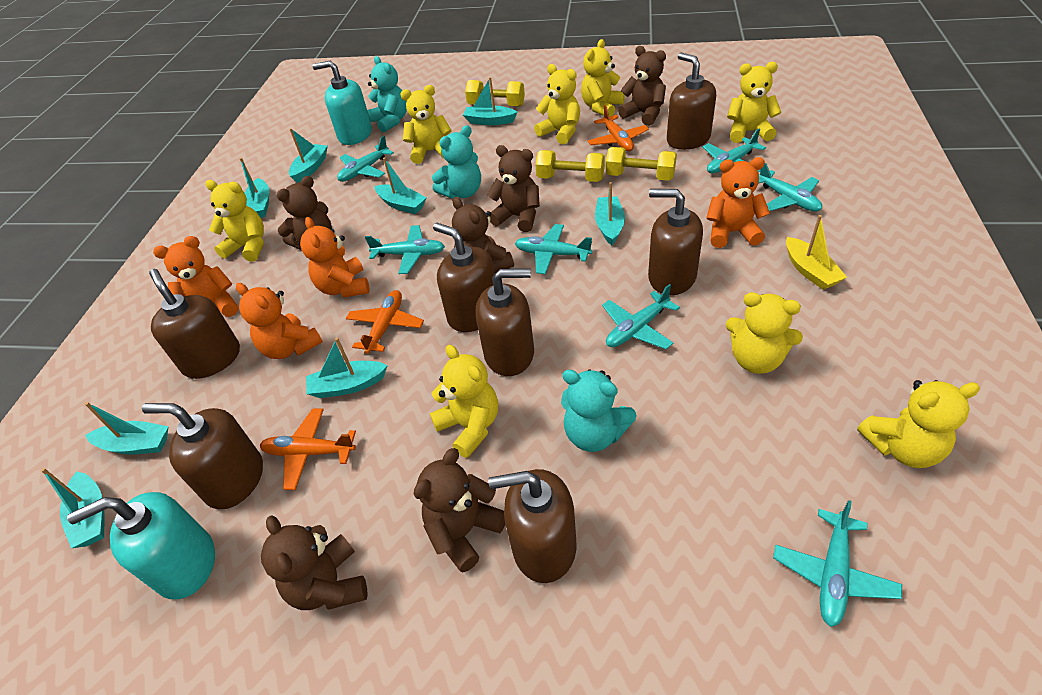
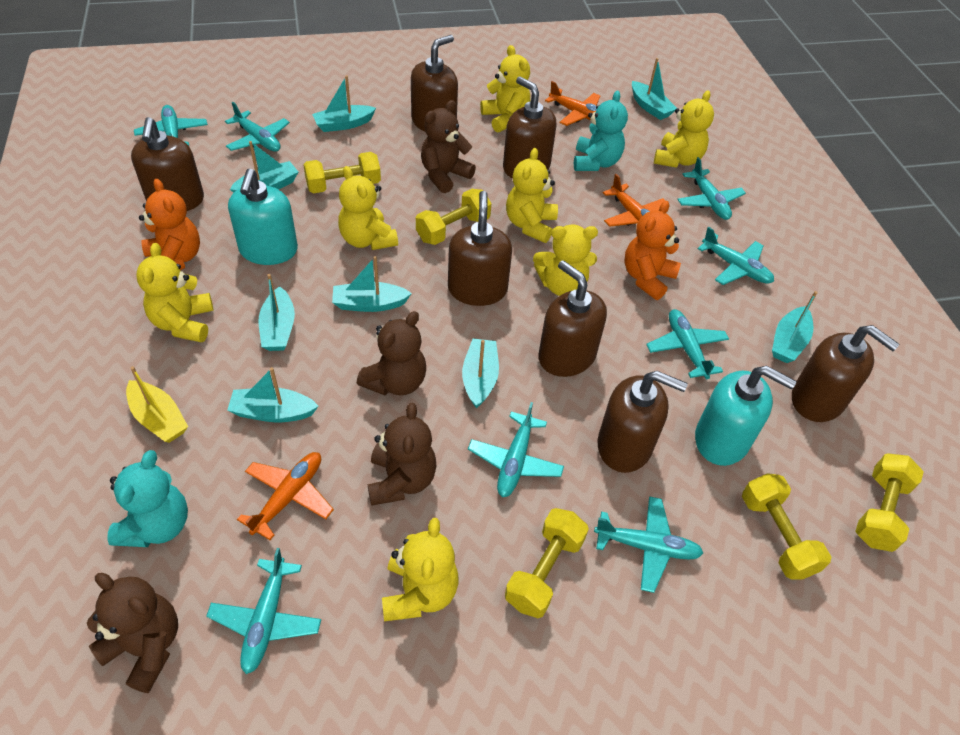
brown teddy bear: [261,516,368,610] [277,176,332,250] [414,448,505,572] [452,197,514,273] [487,145,540,232] [618,46,666,126] = 6 -> [87,573,178,693] [357,311,426,396] [368,403,437,506] [421,100,476,193] = 4
orange teddy bear: [153,236,238,317] [236,283,323,359] [300,217,370,298] [706,157,770,248] = 4 -> [139,179,200,270] [624,201,681,300] = 2
turquoise plane: [337,136,394,182] [365,225,445,274] [515,224,592,274] [602,284,680,349] [703,129,766,173] [758,163,822,212] [773,500,902,627] = 7 -> [134,105,208,146] [206,548,321,674] [225,102,290,152] [468,402,564,497] [594,496,703,593] [646,309,729,379] [677,157,746,220] [698,227,774,285] = 8
turquoise teddy bear: [367,56,407,132] [432,125,481,199] [561,370,637,452] = 3 -> [107,450,188,547] [574,91,628,171] = 2
yellow dumbbell: [465,80,525,106] [535,150,605,182] [606,147,677,181] = 3 -> [303,152,381,193] [416,189,491,245] [505,508,589,618] [742,473,831,580] [855,453,924,552] = 5
yellow teddy bear: [205,180,264,262] [400,85,452,164] [430,345,498,458] [534,64,580,145] [581,39,625,117] [726,292,803,374] [727,62,781,143] [857,380,980,468] = 8 -> [136,243,213,343] [338,166,398,250] [382,518,459,621] [480,45,530,133] [506,148,558,243] [533,224,598,296] [654,91,714,168] = 7

